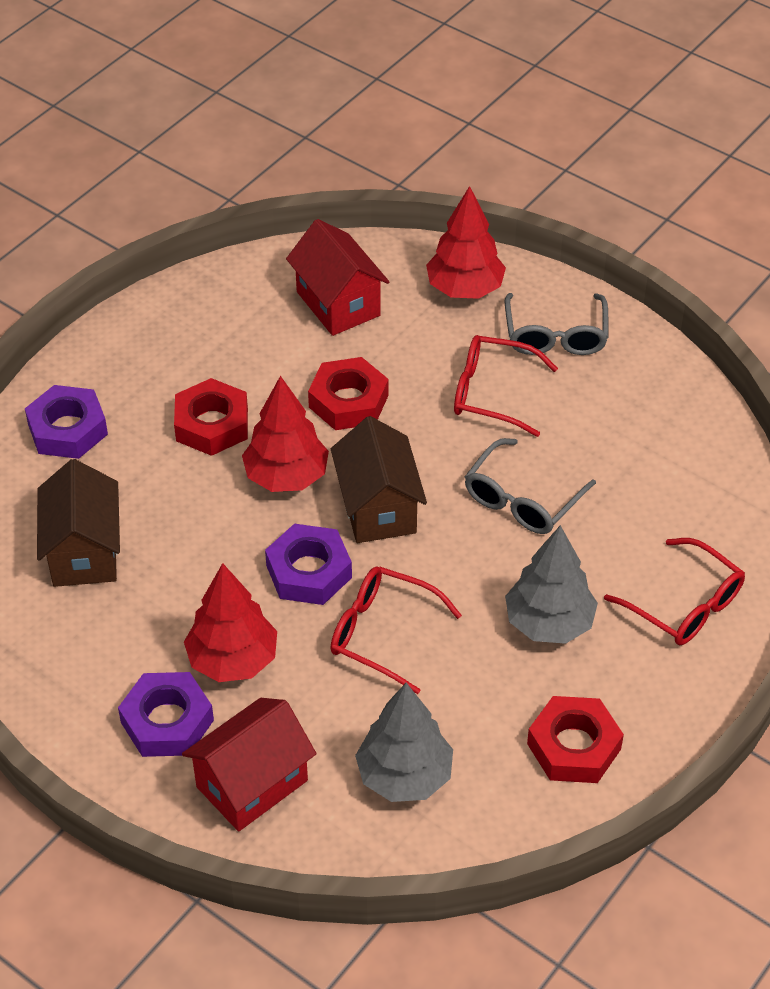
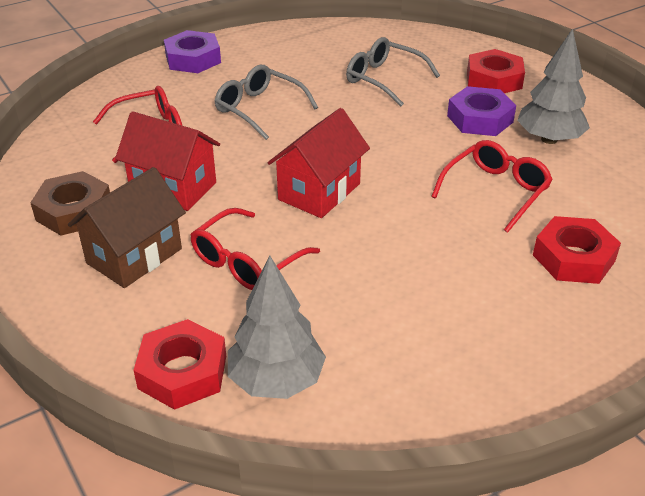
brown house: [37,459,120,587] [331,416,427,543] = 2 -> [68,167,186,288] = 1
brown nut: none = 0 -> [30,171,110,236] = 1
purple nut: [25,385,108,459] [118,672,214,757] [265,524,352,605] = 3 -> [164,30,221,73] [447,86,516,136] = 2
red tree: [184,563,277,682] [242,376,329,492] [426,186,506,299] = 3 -> none = 0

